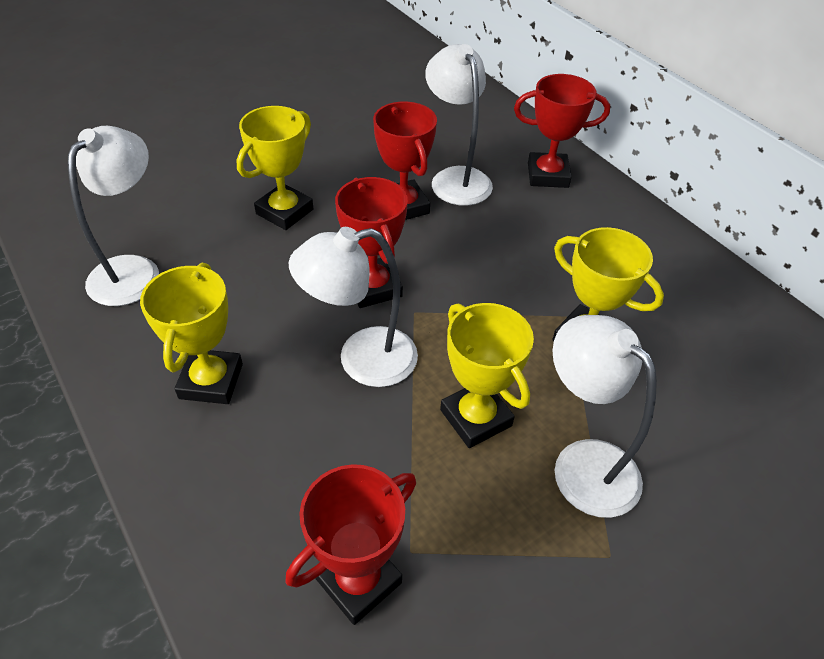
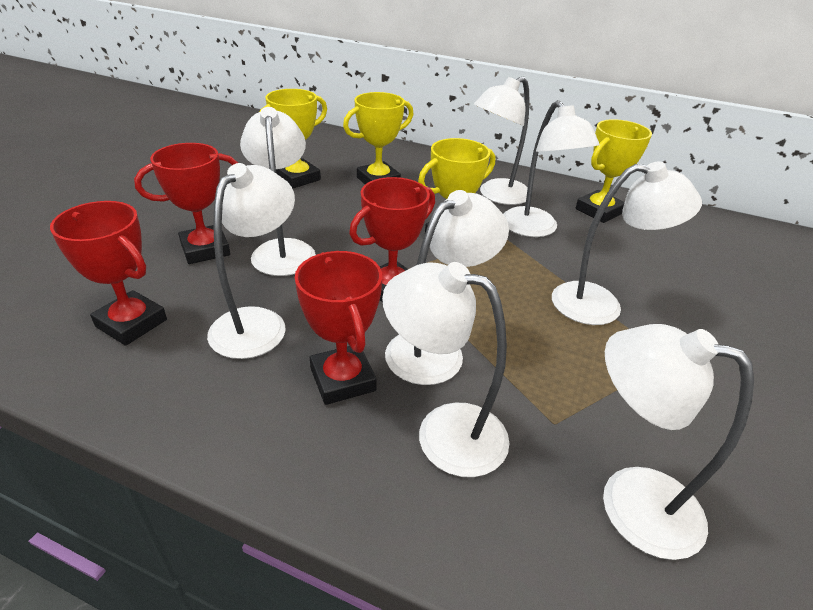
white lamp: [68,126,159,306] [289,227,418,387] [425,44,493,206] [553,315,657,518] = 4 -> [207,163,295,359] [240,107,316,276] [382,262,510,477] [385,190,509,385] [474,76,529,205] [503,100,600,237] [552,162,702,325] [603,324,754,560] = 8

